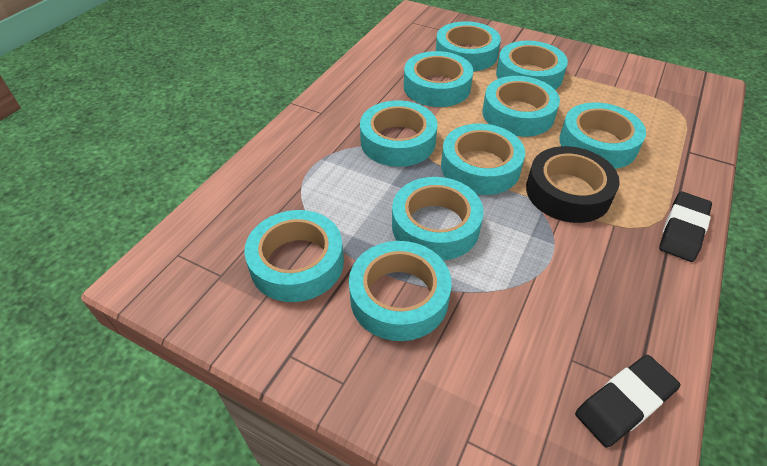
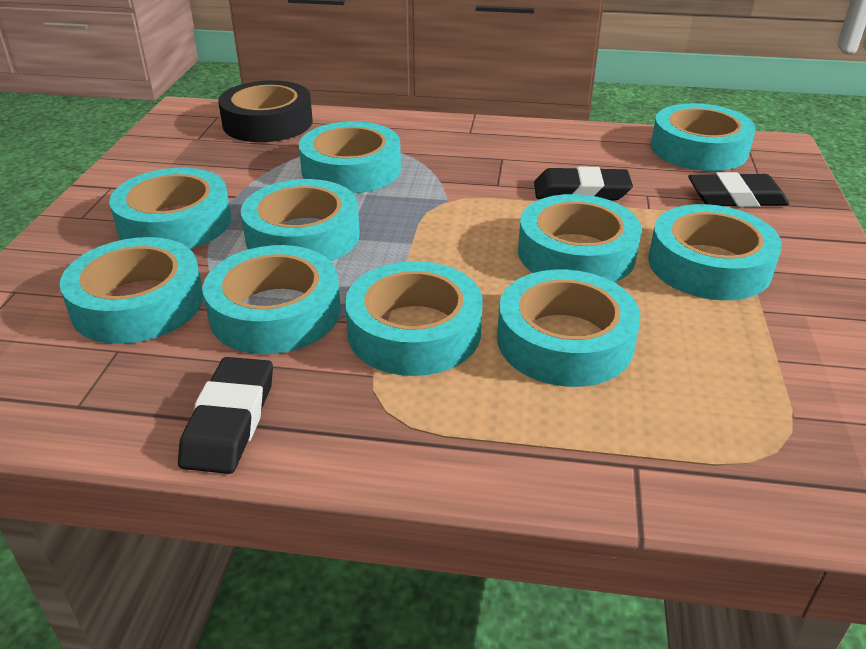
black eraser: [575,355,680,448] [659,191,712,262] = 2 -> [178,357,273,474] [534,166,633,200] [688,172,789,207] = 3

